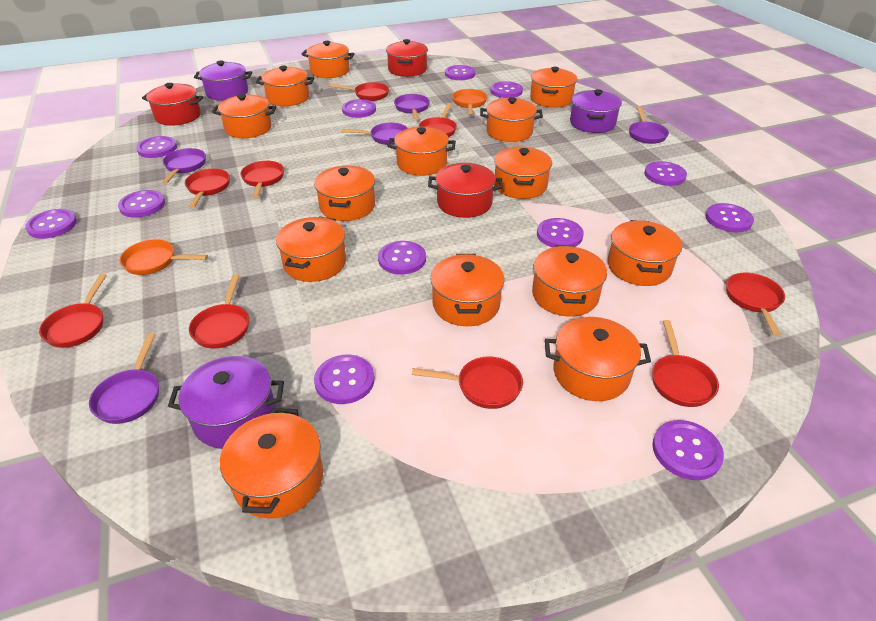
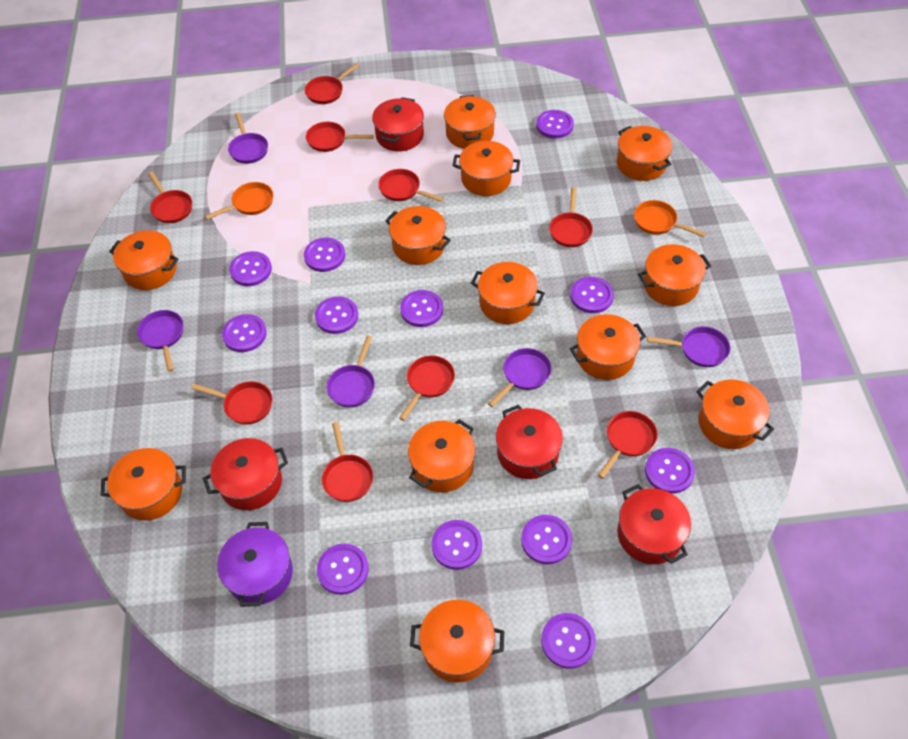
orange pot: [212,94,276,138] [220,408,323,518] [256,66,314,106] [276,217,346,282] [301,41,355,78] [314,166,375,221] [387,127,456,176] [430,254,504,326] [480,97,543,142] [494,147,552,199] [530,67,577,108] [532,245,607,317] [545,317,651,401] [608,220,682,286] = 14 -> [101,448,186,521] [109,230,179,290] [385,206,451,265] [408,419,475,492] [410,600,504,682] [444,95,496,149] [452,141,520,196] [471,262,545,324] [570,314,646,380] [617,126,672,181] [638,244,711,306] [696,379,774,449] = 12
purple pot: [168,356,284,449] [194,61,252,101] [570,89,622,133] = 3 -> [217,522,293,607] = 1
red pot: [142,83,203,126] [386,39,428,77] [428,163,503,218] = 3 -> [203,438,288,510] [372,97,424,151] [496,405,563,479] [617,484,691,564] = 4

